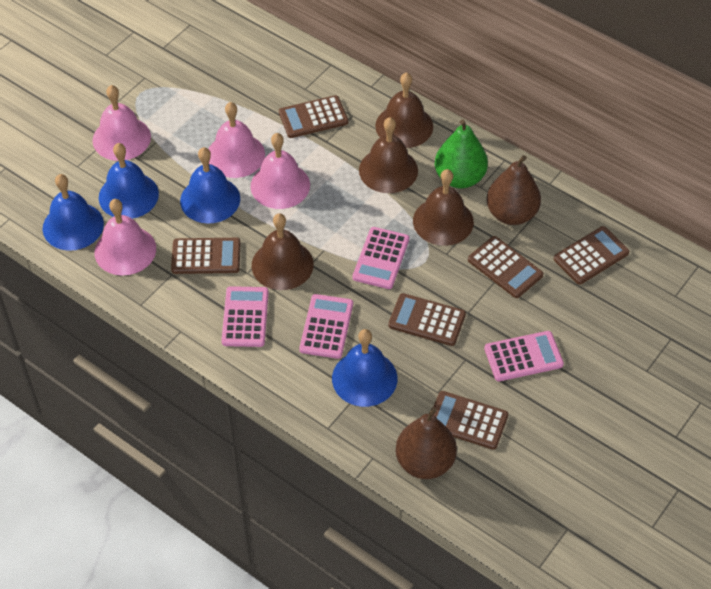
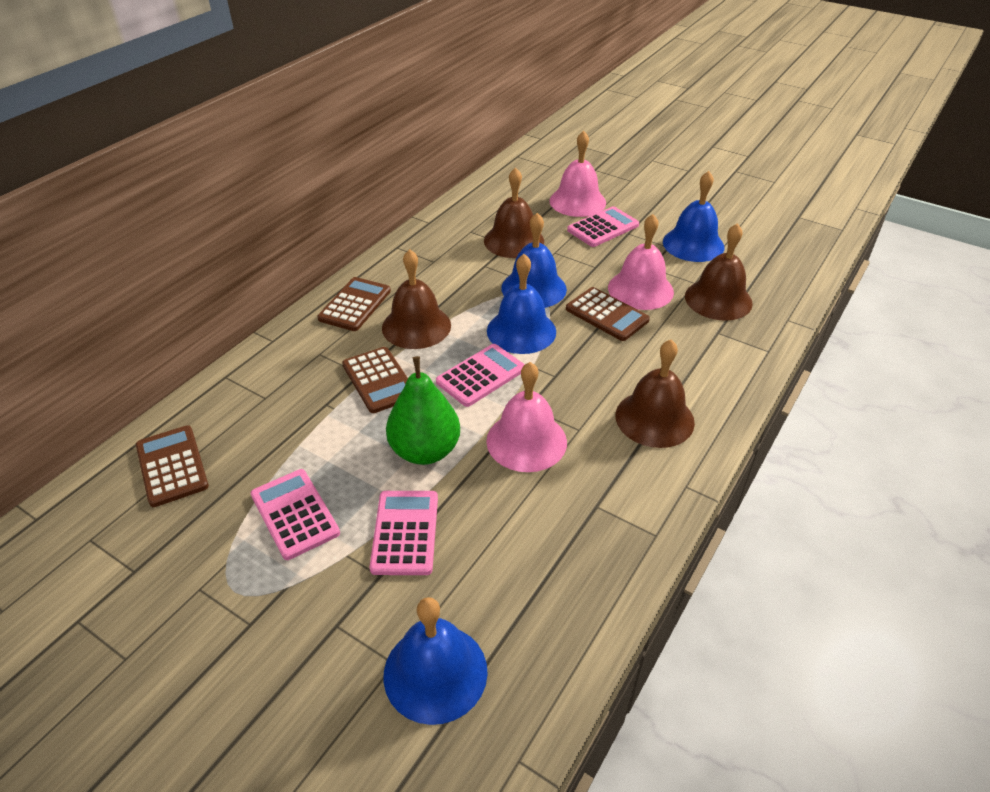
brown calculator: [171,238,240,274] [279,95,348,138] [388,293,466,346] [433,391,508,450] [468,236,543,298] [554,226,629,285] = 6 -> [136,425,209,507] [317,277,391,331] [342,347,408,413] [566,287,650,341] = 4
brown pear: [396,407,457,479] [487,155,541,225] = 2 -> none = 0
pink bell: [93,85,151,161] [95,199,156,276] [209,102,265,178] [251,133,310,209] = 4 -> [486,362,567,472] [550,131,606,217] [608,214,674,310] = 3

